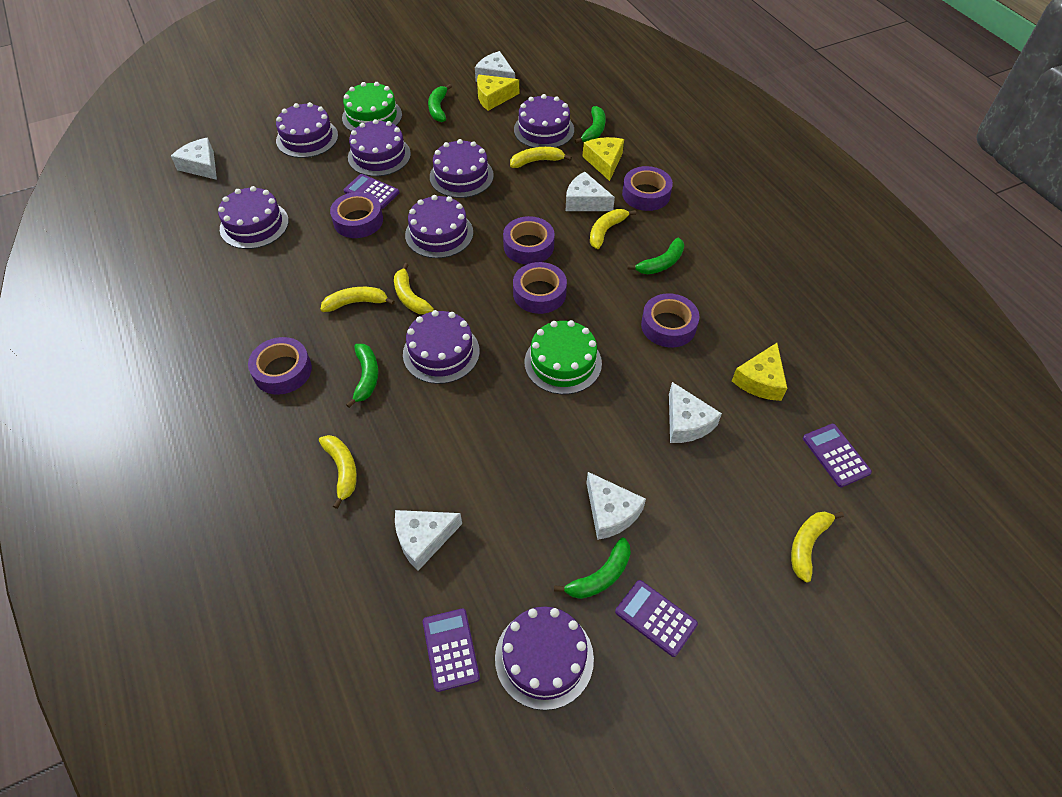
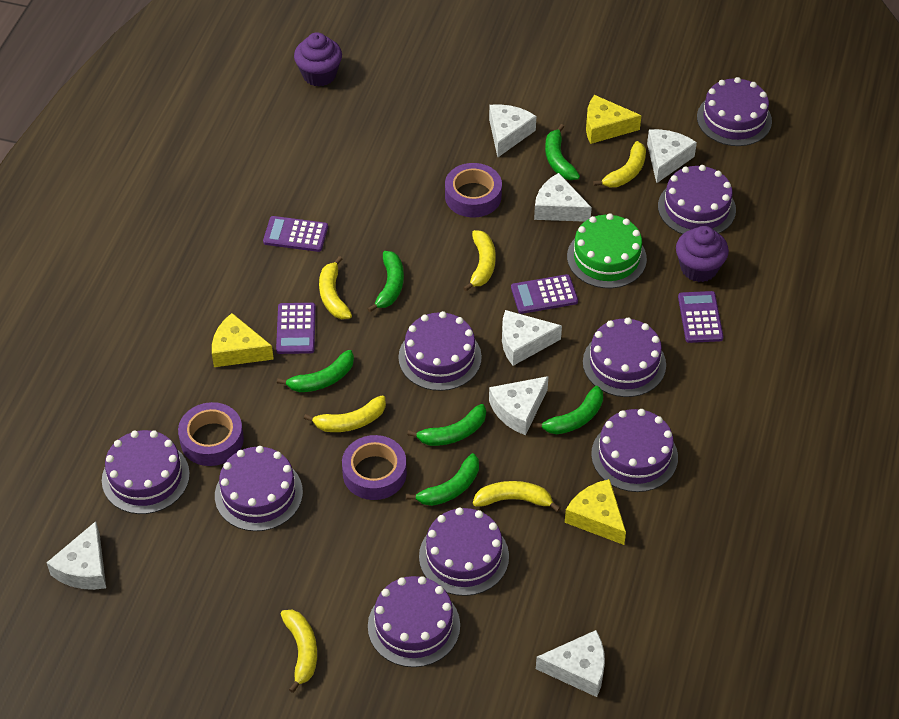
green banana: [346,344,378,408] [428,84,452,122] [554,538,631,599] [575,106,606,144] [627,238,684,274] = 5 -> [277,350,354,392] [368,251,404,312] [406,453,479,506] [407,404,486,446] [532,386,603,434] [545,124,580,180] = 6
green cake: [342,82,402,131] [525,320,602,394] = 2 -> [567,213,647,288] = 1
purple cake: [218,186,289,249] [276,102,338,158] [348,119,411,176] [403,310,480,384] [405,195,473,258] [430,139,494,198] [495,607,594,710] [514,94,574,148] = 8 -> [102,430,190,514] [215,446,303,531] [368,576,460,667] [398,311,482,391] [419,508,509,596] [583,317,666,397] [591,409,678,492] [658,165,736,234] [697,77,772,146] = 9
purple cupcake: none = 0 -> [294,32,342,86] [676,226,729,282] = 2
purple tape: [248,337,312,395] [330,192,383,238] [503,216,555,265] [513,262,567,314] [622,166,673,211] [641,293,699,347] = 6 -> [178,402,244,466] [342,435,407,500] [445,163,502,217] = 3
white cheese: [171,137,217,180] [395,510,462,571] [475,51,515,82] [566,172,615,211] [587,472,646,540] [669,382,722,443] = 6 -> [47,521,106,590] [489,104,536,158] [489,376,549,435] [502,310,562,366] [534,173,592,222] [536,630,605,697] [647,129,697,183] = 7

